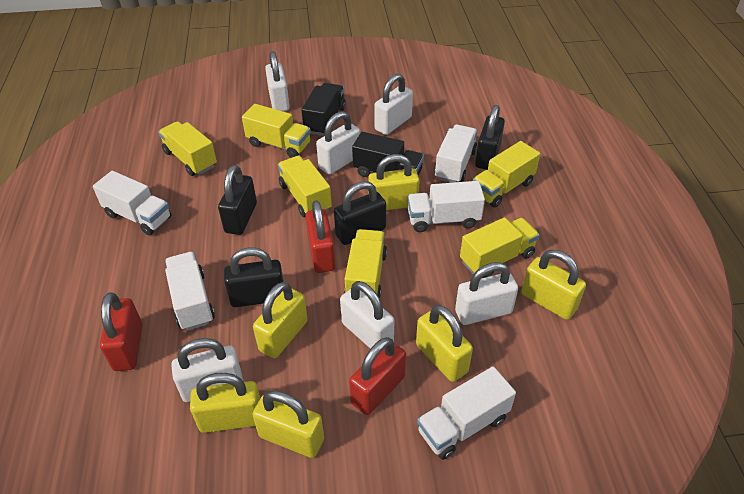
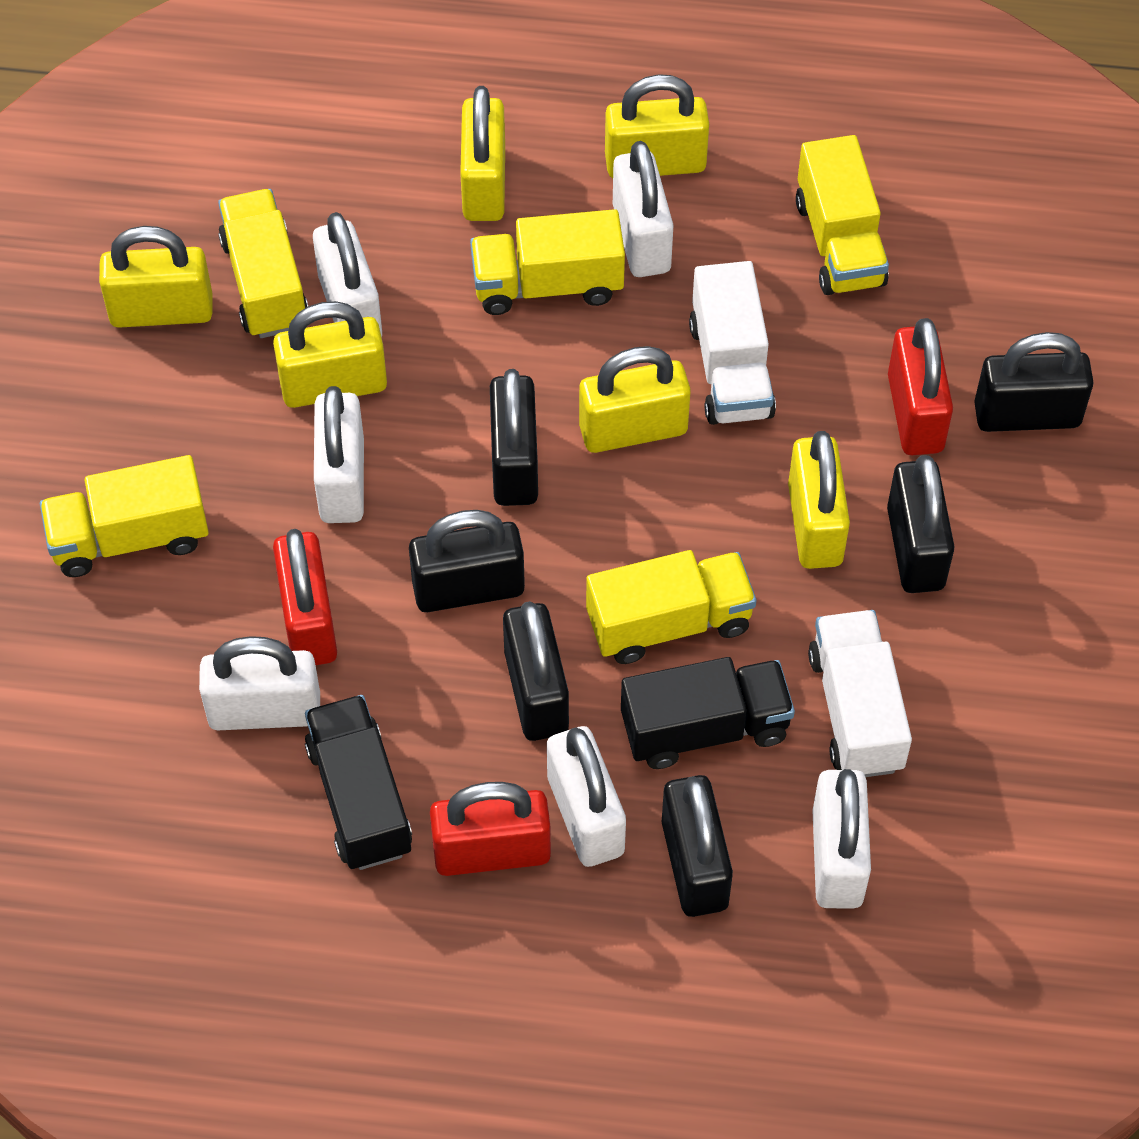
black padlock: [218,165,257,235] [224,247,284,307] [334,181,386,245] [475,105,505,170] = 4 -> [409,510,525,612] [490,369,538,506] [503,601,569,741] [662,775,733,917] [887,455,954,593] [974,332,1094,432] = 6
white truck: [93,171,171,235] [165,252,215,330] [407,181,485,232] [417,366,516,460] [435,125,477,183] = 5 -> [689,261,776,425] [808,610,912,777] = 2
yellow truck: [158,121,217,176] [242,104,311,158] [278,156,332,217] [344,229,387,298] [460,217,540,278] [473,141,540,208] = 6 -> [40,455,209,577] [218,189,308,338] [470,209,625,315] [586,550,757,664] [796,135,889,295] = 5

